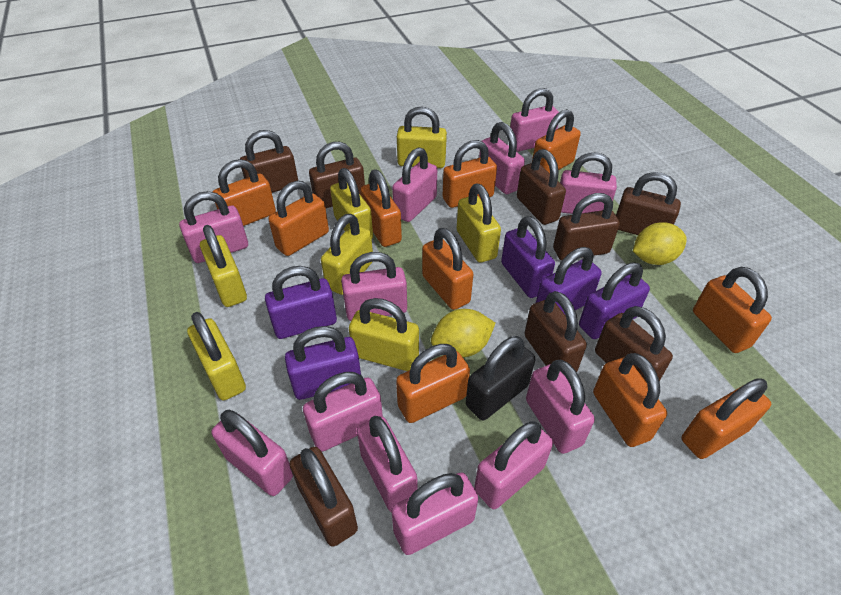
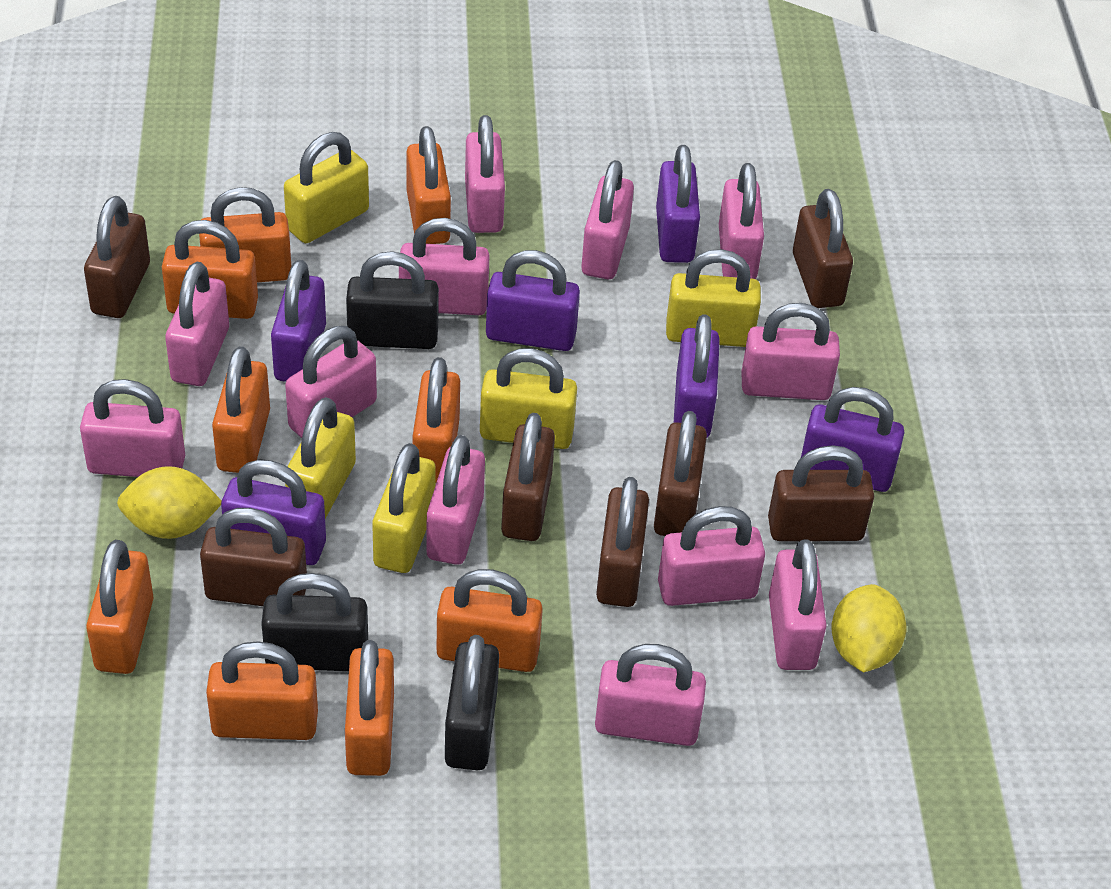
black padlock: [466,336,535,420] = 1 -> [261,573,368,671] [346,251,439,349] [445,635,499,770] = 3
brown padlock: [240,130,298,193] [290,447,358,547] [309,142,365,208] [517,149,566,225] [524,291,587,372] [553,193,620,260] [595,306,673,383] [616,172,681,235] = 8 -> [84,196,150,318] [200,508,307,606] [501,413,555,541] [596,477,649,607] [654,411,707,536] [768,445,874,541] [793,189,853,308] = 7
orange padlock: [213,159,276,226] [268,181,329,256] [361,170,402,247] [396,344,470,423] [422,228,473,310] [442,140,497,208] [532,109,581,173] [593,353,667,447] [681,378,771,459] [693,267,772,353] = 10 -> [86,540,154,674] [162,220,258,319] [199,187,291,282] [206,641,318,740] [212,346,270,473] [345,640,394,776] [406,126,451,244] [413,357,460,484] [437,569,543,672] = 9
purple padlock: [265,266,337,339] [285,326,361,400] [501,216,555,298] [536,247,602,314] [579,262,650,339] = 5 -> [221,459,326,565] [271,260,326,382] [486,250,580,351] [656,145,700,263] [674,314,720,438] [801,387,904,492] = 6
yellow padlock: [187,312,246,400] [200,225,247,307] [321,214,373,295] [330,168,373,239] [349,298,419,371] [397,107,447,168] [457,184,501,263] = 7 -> [284,132,369,243] [285,397,356,519] [372,443,436,573] [480,348,577,449] [666,249,761,347] = 5

